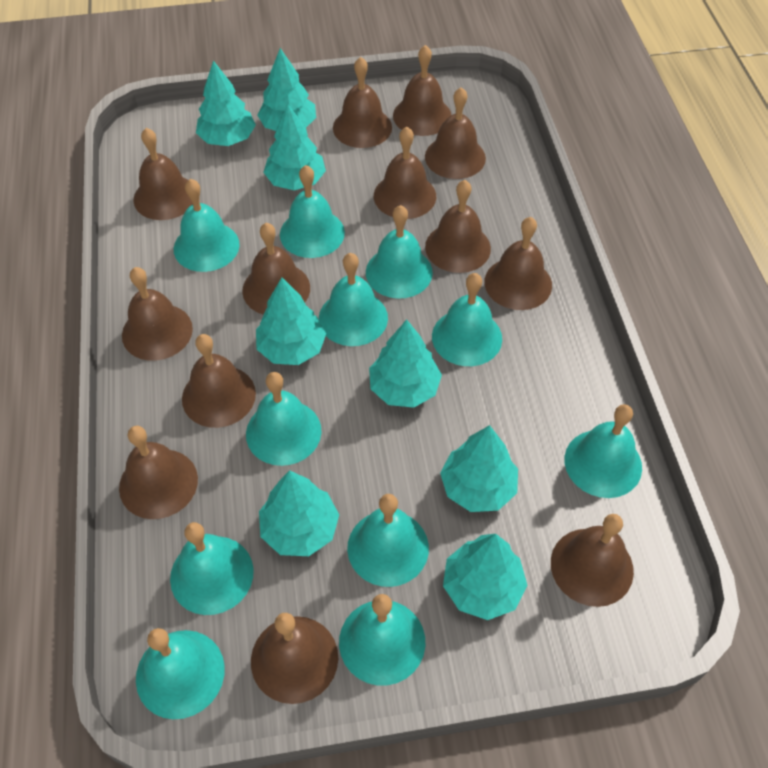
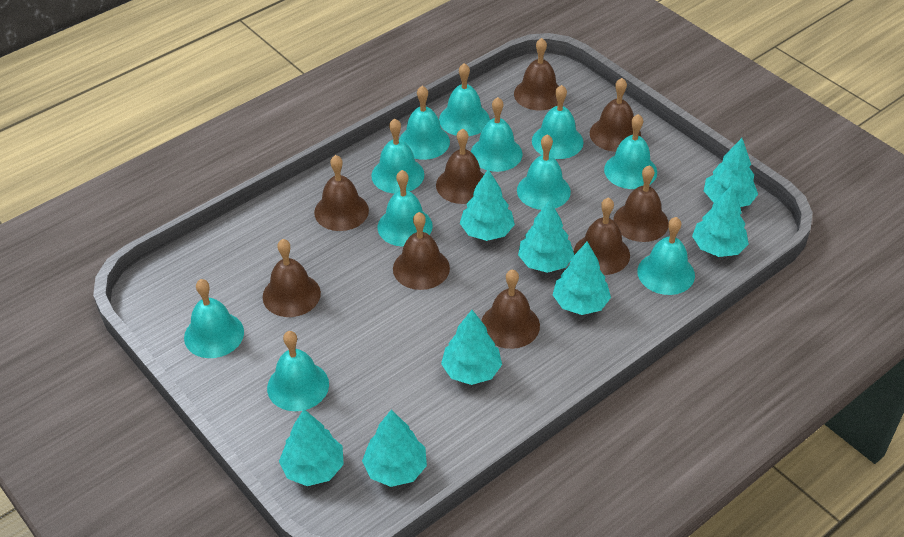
brown bell: [119,426,198,519] [122,267,193,361] [133,128,193,220] [182,334,256,428] [242,223,310,315] [251,613,338,704] [333,57,392,148] [374,127,436,219] [393,45,451,136] [425,87,486,179] [425,180,491,273] [484,217,552,310] [551,514,634,607] = 13 -> [263,239,321,317] [314,155,369,231] [393,212,450,290] [436,128,484,204] [481,269,540,349] [514,38,559,110] [574,197,630,275] [590,78,641,152] [613,165,669,242] = 9

